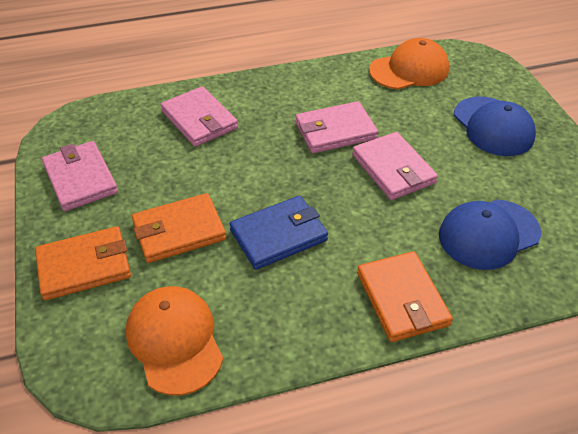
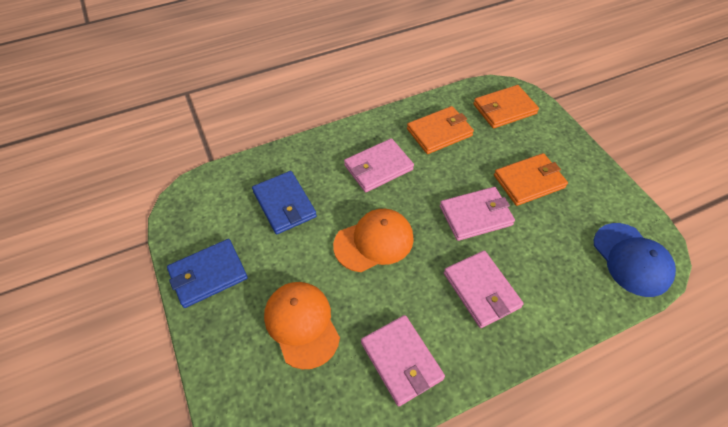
blue cap: [439,199,541,270] [454,97,536,156] = 2 -> [594,223,676,297] = 1
blue wallet: [230,196,328,270] = 1 -> [167,239,248,308] [252,171,317,234] = 2

